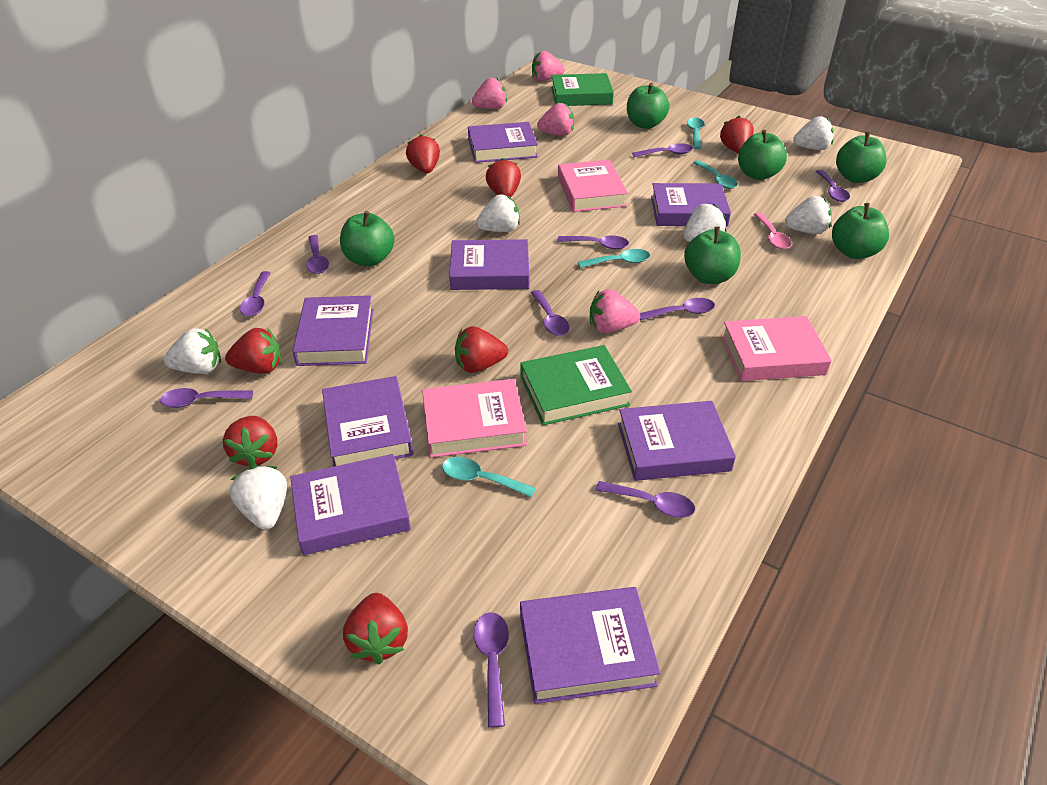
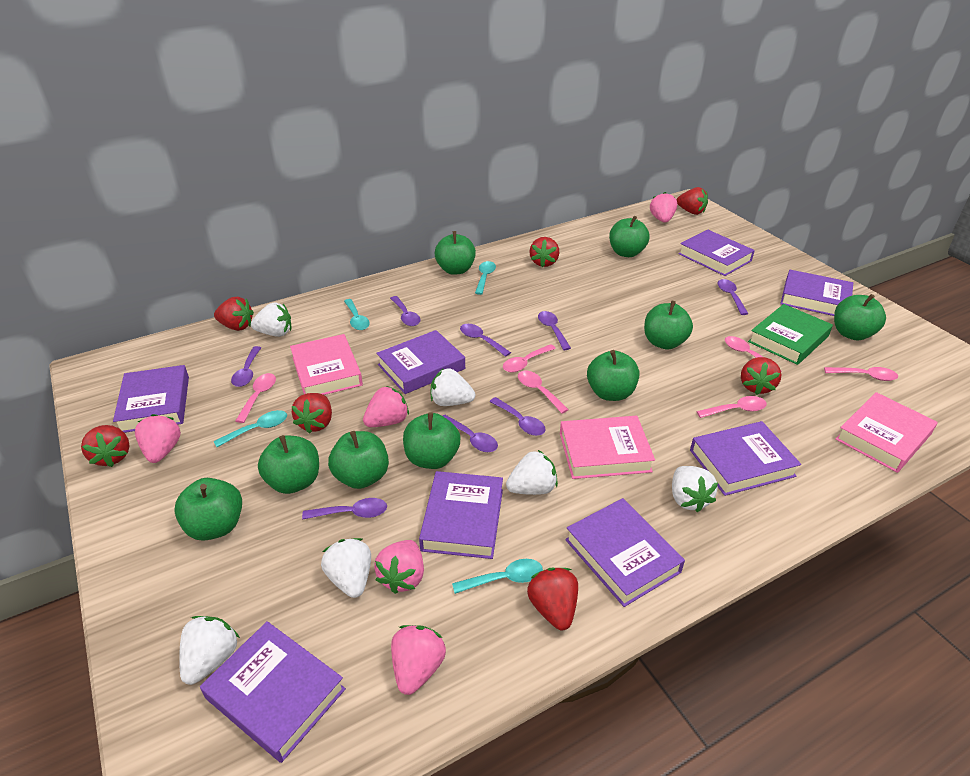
green apple: [340,211,395,266] [627,83,669,129] [684,227,741,284] [738,130,787,180] [832,203,889,259] [836,132,887,183] = 6 -> [174,478,242,541] [258,435,319,494] [328,431,389,489] [403,412,460,469] [435,231,476,275] [587,350,639,401] [609,216,649,257] [644,301,693,350] [834,294,886,341] = 9
green book: [521,345,632,425] [551,73,614,106] = 2 -> [748,304,833,365] = 1
pink spoon: [753,212,792,249] = 1 -> [235,373,276,423] [503,344,556,373] [518,371,569,414] [696,396,767,418] [725,336,782,372] [824,367,898,381] = 6
pink strawberry: [472,78,507,109] [532,51,565,81] [537,103,574,136] [590,289,640,333] = 4 -> [135,414,181,463] [363,386,409,427] [374,540,424,594] [391,625,446,695] [650,192,677,223] = 5
purple spoon: [160,388,253,408] [240,271,271,316] [306,235,329,274] [474,612,509,728] [531,290,569,336] [557,236,629,249] [595,481,695,518] [632,143,693,157] [640,298,715,321] [816,170,850,202] = 10 -> [231,346,261,387] [302,498,387,520] [390,296,421,326] [442,415,498,452] [460,324,511,357] [489,397,546,436] [538,311,571,350] [718,279,748,315] = 8

